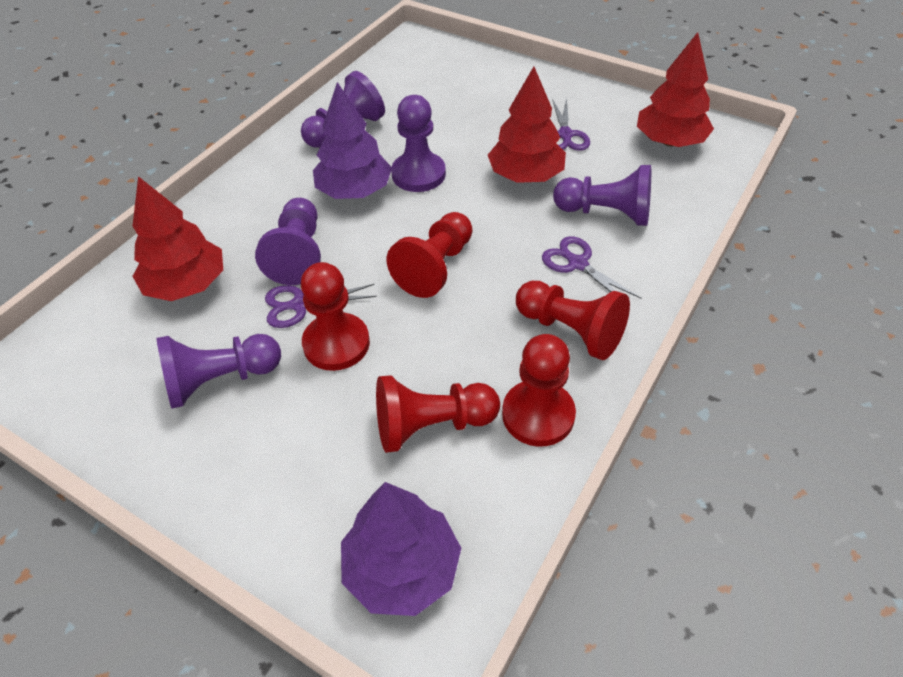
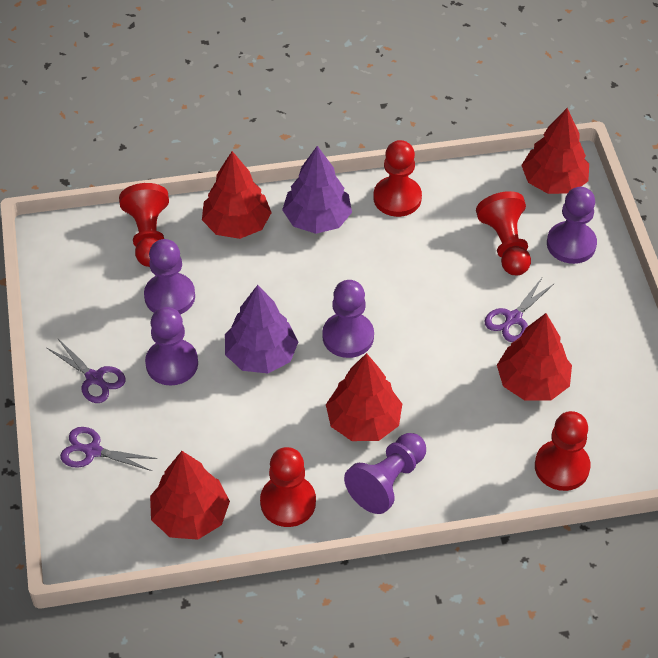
red tree: [132,176,223,301] [488,67,566,183] [637,32,714,147] = 3 -> [150,451,230,540] [202,151,272,239] [326,353,402,441] [497,313,572,401] [521,108,589,194] = 5

